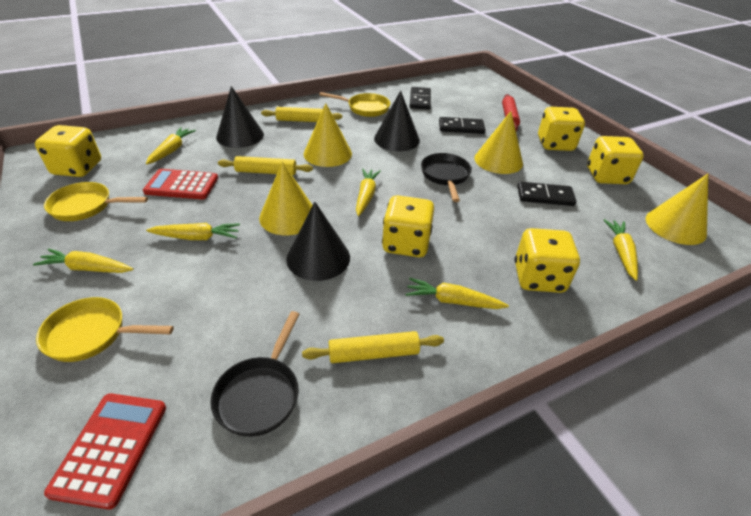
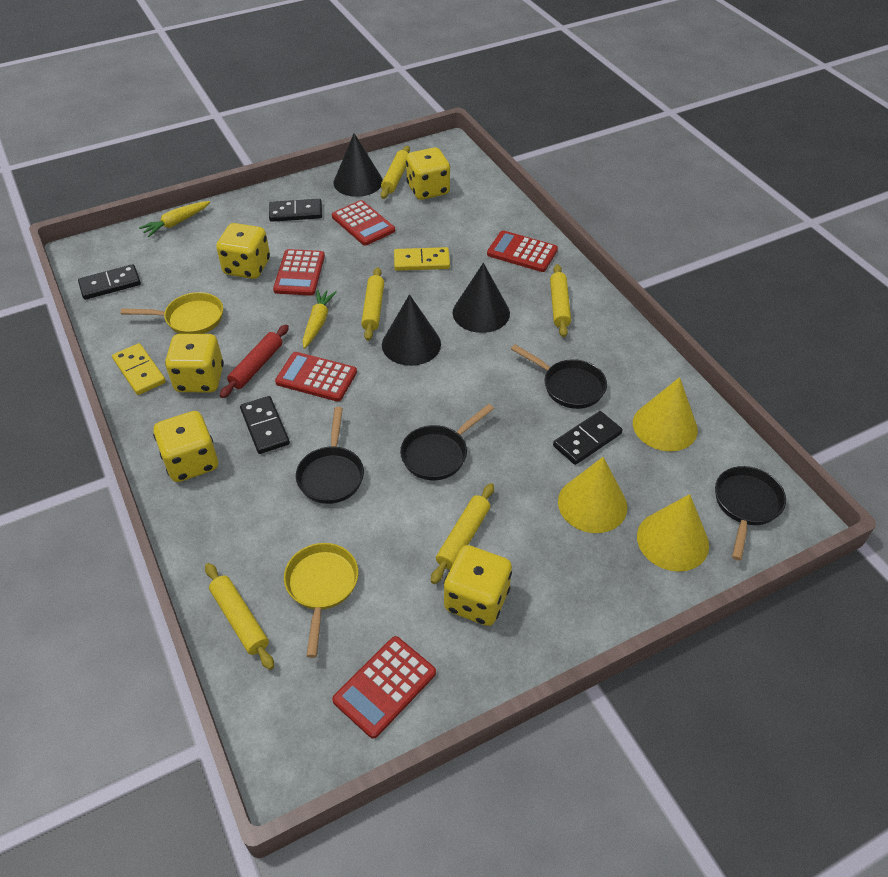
black domino: [409,87,431,110] [439,117,485,134] [517,182,577,206] = 3 -> [78,264,141,300] [240,396,290,454] [269,199,322,222] [553,411,622,465] = 4
black pan: [210,311,300,437] [421,153,472,202] = 2 -> [296,407,364,504] [400,404,494,480] [511,344,607,409] [715,466,786,561] = 4
red calculator: [44,393,166,510] [143,169,218,199] = 2 -> [273,249,325,296] [275,352,357,401] [332,200,395,246] [332,636,436,739] [487,230,558,272] = 5
yellow carrot: [33,249,134,273] [146,127,196,164] [146,223,240,240] [356,169,381,216] [406,278,509,309] [604,219,638,281] = 6 -> [139,201,210,237] [303,289,337,349] = 2
yellow cone: [259,162,313,235] [304,104,352,167] [474,111,523,174] [646,174,708,245] = 4 -> [558,457,627,533] [633,377,698,451] [637,494,709,572] = 3
yellow domino: none = 0 -> [112,343,166,395] [394,247,450,271] = 2
yellow pan: [36,297,174,362] [44,182,148,221] [320,92,390,117] = 3 -> [121,292,223,334] [284,543,358,658] = 2
yellow rolling pin: [218,156,313,175] [261,107,342,122] [302,331,444,363] = 3 -> [205,563,274,670] [361,267,384,341] [381,146,410,199] [431,483,494,584] [550,264,571,337] = 5

